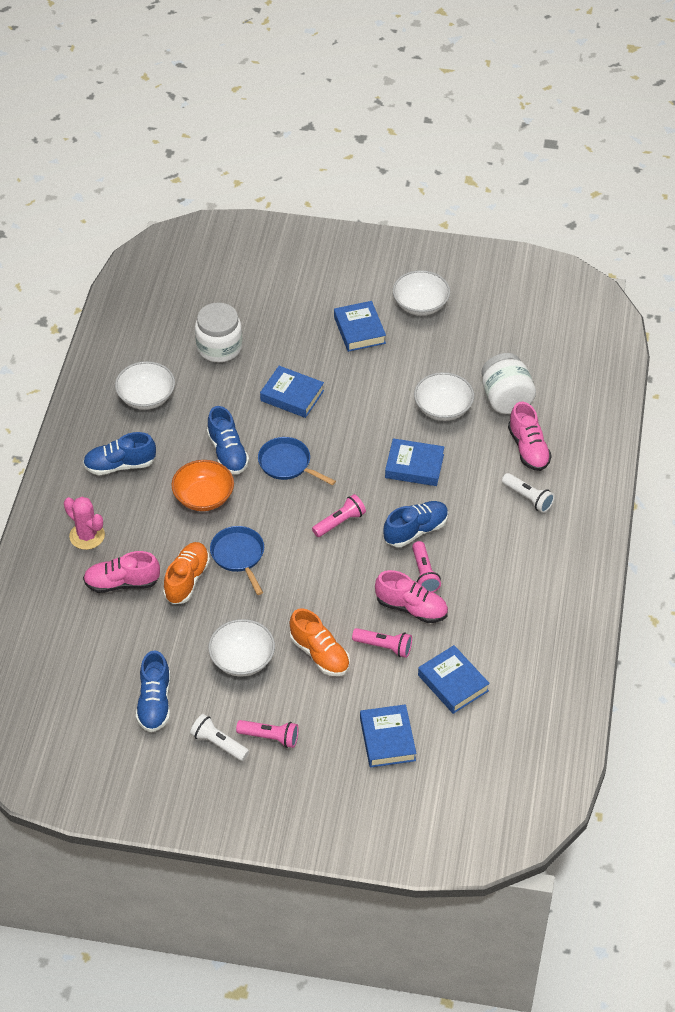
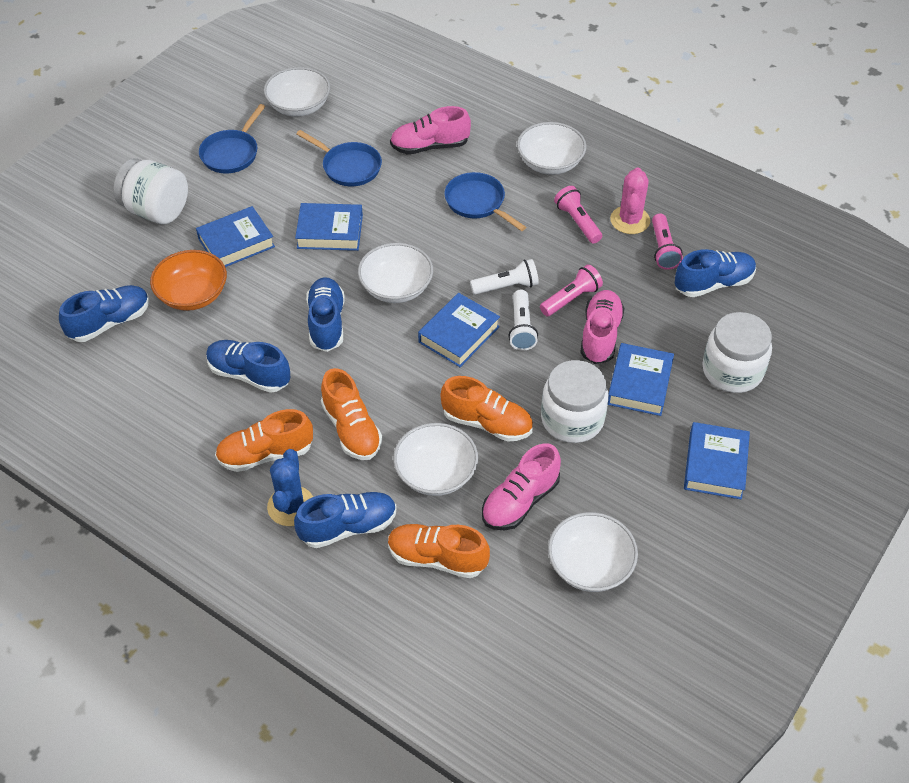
blue cactus: none = 0 -> [267,449,313,526] = 1
blue pan: [210,526,264,595] [258,437,336,485] = 2 -> [199,104,266,173] [296,130,382,186] [444,172,526,231] = 3
blue shoe: [83,432,156,475] [136,650,170,732] [207,406,249,475] [384,501,449,547] = 4 -> [59,285,149,342] [206,340,290,393] [294,492,397,548] [306,277,345,352] [675,249,756,297] = 5
orange shoe: [163,542,210,604] [290,608,350,676] = 2 -> [215,409,313,472] [321,368,382,460] [388,524,490,578] [440,376,533,442] = 4
pink flashlight: [236,720,299,748] [312,494,366,537] [352,628,412,658] [412,541,441,592] = 4 -> [540,264,603,316] [554,186,602,244] [652,214,683,270] = 3
white bowl: [115,361,175,410] [208,619,275,676] [393,270,450,316] [414,372,474,421] = 4 -> [264,67,330,116] [358,243,433,303] [393,423,478,496] [517,122,586,175] [548,512,638,592] = 5
white jar: [195,303,243,362] [481,353,536,414] = 2 -> [113,158,188,225] [541,360,608,443] [702,312,772,393] = 3

